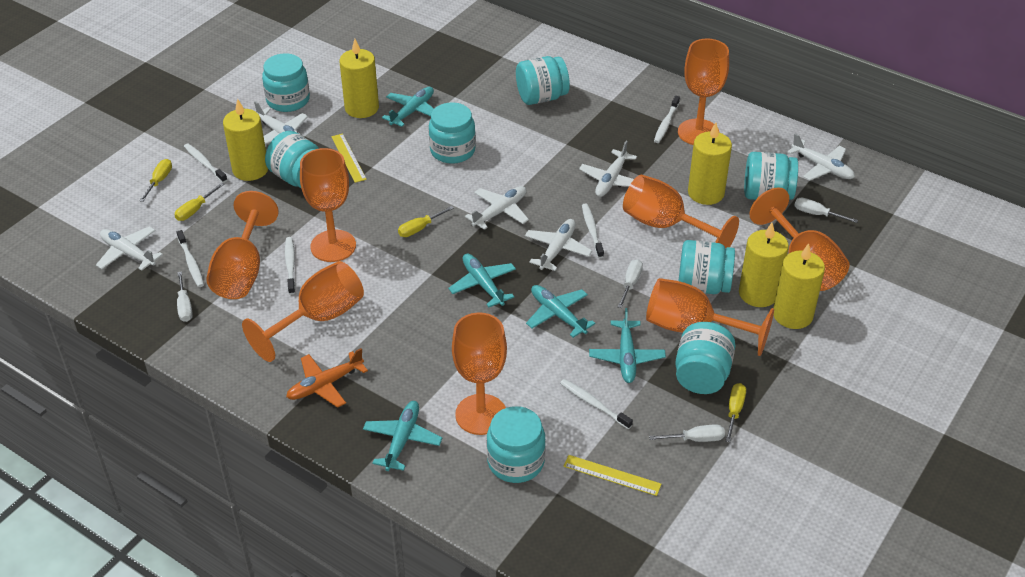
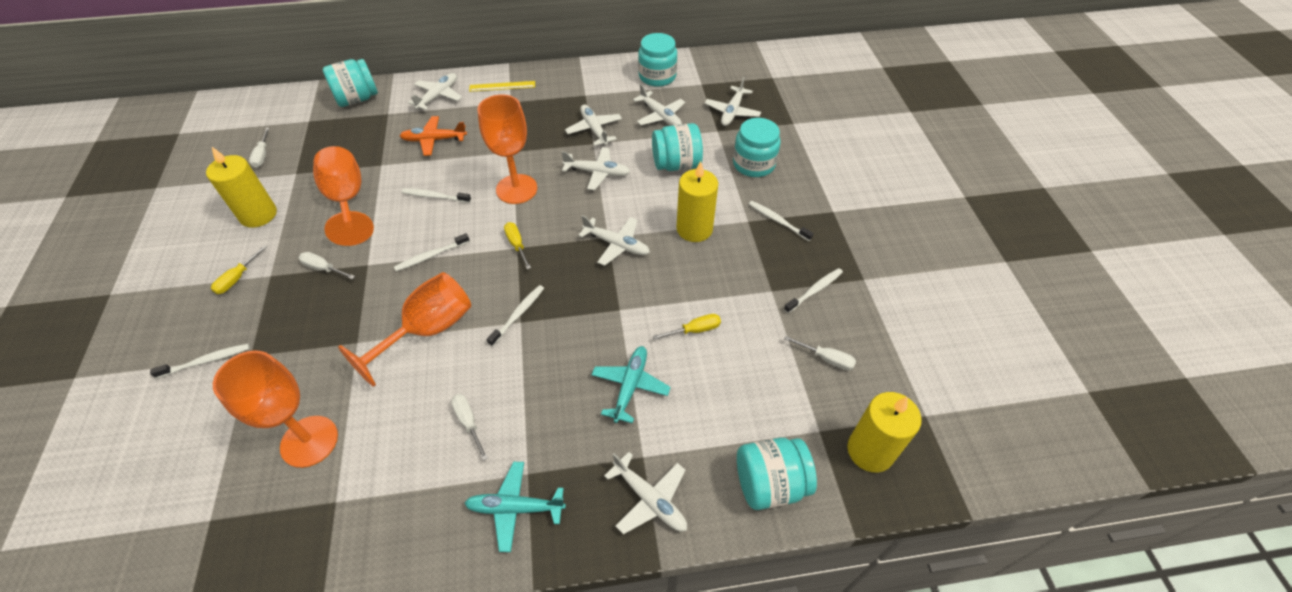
orange goblet: [206,191,279,299] [242,261,364,362] [300,148,356,262] [452,313,507,435] [623,175,739,249] [646,278,774,356] [678,38,729,145] [749,187,849,291] = 8 -> [213,351,338,468] [313,146,374,246] [338,272,471,387] [477,94,537,204] = 4
turquoise jar: [262,53,310,112] [265,131,319,188] [429,102,476,164] [487,406,546,483] [516,56,570,105] [675,322,736,394] [679,240,735,294] [744,152,798,200] = 8 -> [323,59,378,107] [638,33,677,87] [652,123,703,171] [733,118,781,177] [737,438,817,510] = 5
turquoise plane: [363,401,442,471] [382,87,434,127] [448,254,516,307] [526,285,595,338] [589,308,666,383] = 5 -> [464,462,566,552] [592,346,671,423] = 2
white plane: [96,226,163,271] [254,101,308,144] [465,186,529,230] [525,219,592,271] [579,141,637,197] [787,134,855,181] = 6 -> [408,73,462,110] [561,147,631,190] [565,104,622,146] [578,215,650,266] [604,452,687,535] [633,84,685,126] [705,77,761,126] = 7
yellow candle: [223,99,268,181] [339,39,379,118] [688,122,732,205] [739,223,789,307] [773,243,825,329] = 5 -> [206,147,277,228] [676,161,718,242] [847,392,921,472] = 3
yellow ruler: [331,134,367,183] [563,455,661,496] = 2 -> [469,81,535,92] = 1
yellow screwdriver: [140,159,172,202] [174,183,224,221] [398,206,454,237] [726,383,746,442] = 4 -> [211,245,267,294] [504,222,531,269] [653,314,721,340] = 3

